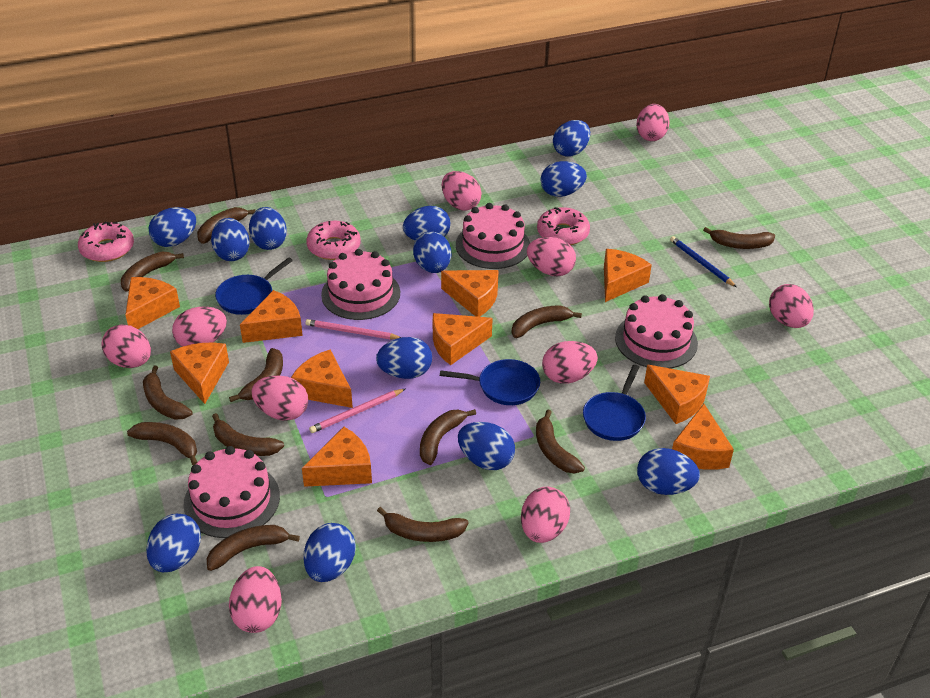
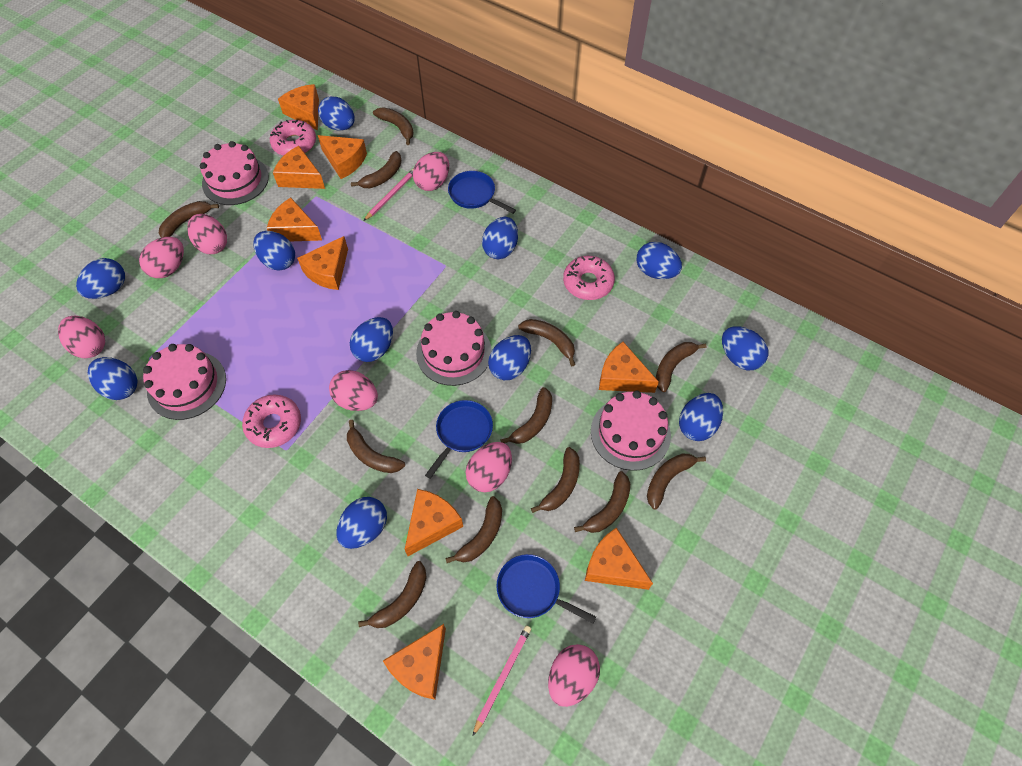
blue egg: [146,514,201,572] [149,207,196,247] [211,218,250,261] [249,207,287,250] [303,523,356,582] [376,337,432,379] [403,206,450,241] [413,232,451,273] [458,422,515,470] [540,161,587,197] [553,120,590,157] [637,448,700,495] = 12 -> [76,258,125,299] [88,357,138,400] [253,231,295,271] [318,96,355,131] [337,497,387,549] [350,317,393,362] [482,217,518,259] [488,335,531,380] [636,242,682,279] [679,393,723,441] [722,326,768,370] = 11
blue pencil: [670,236,736,287] = 1 -> none = 0
orange cheese: [125,277,180,329] [170,343,229,404] [240,290,303,343] [291,349,353,408] [302,427,372,487] [433,313,493,365] [441,270,499,317] [604,249,652,302] [644,365,710,424] [672,404,734,470] = 10 -> [267,198,322,241] [273,146,325,189] [278,84,319,130] [297,236,348,290] [318,135,367,179] [383,624,446,700] [405,489,463,556] [585,527,653,590] [599,342,659,393] = 9
pink egg: [101,324,151,368] [172,307,227,347] [229,566,282,633] [252,376,308,421] [442,171,482,211] [521,487,570,543] [527,237,576,276] [542,341,598,384] [636,104,670,141] [769,284,814,328] = 10 -> [58,316,105,358] [139,237,184,278] [187,214,227,254] [329,370,378,411] [413,152,449,191] [466,442,512,492] [548,644,600,707] = 7

